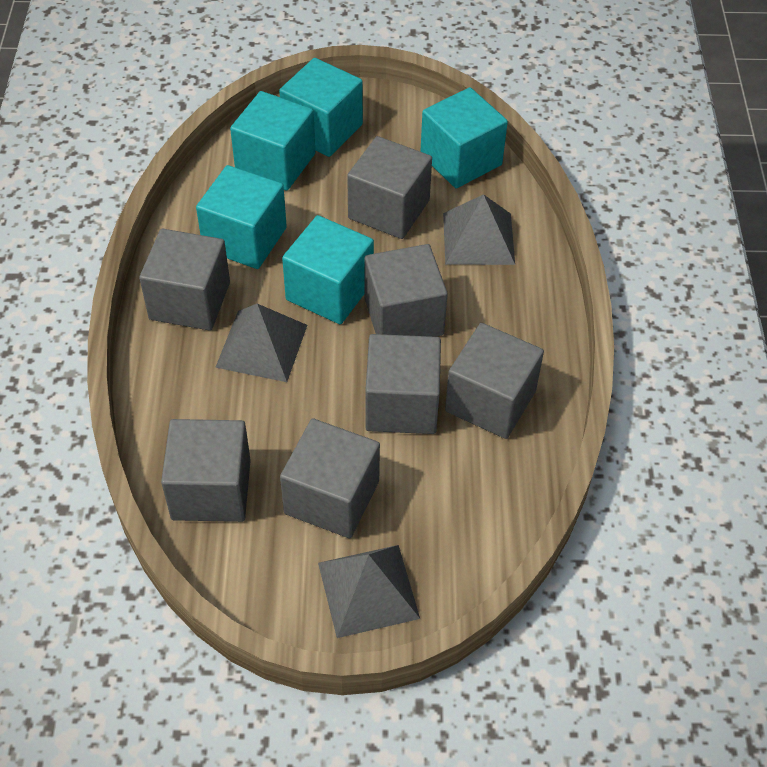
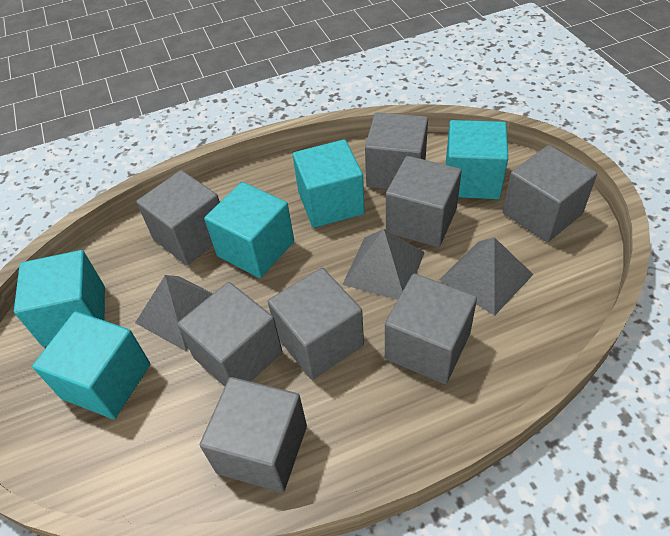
grey cube: [139,229,230,331] [161,419,251,522] [280,418,380,538] [347,136,432,239] [364,244,448,337] [365,334,441,434] [445,323,544,439] = 7 -> [136,170,220,265] [177,282,282,387] [200,377,307,493] [268,268,364,380] [365,112,428,189] [385,273,477,384] [386,156,462,247] [503,145,597,242] = 8

